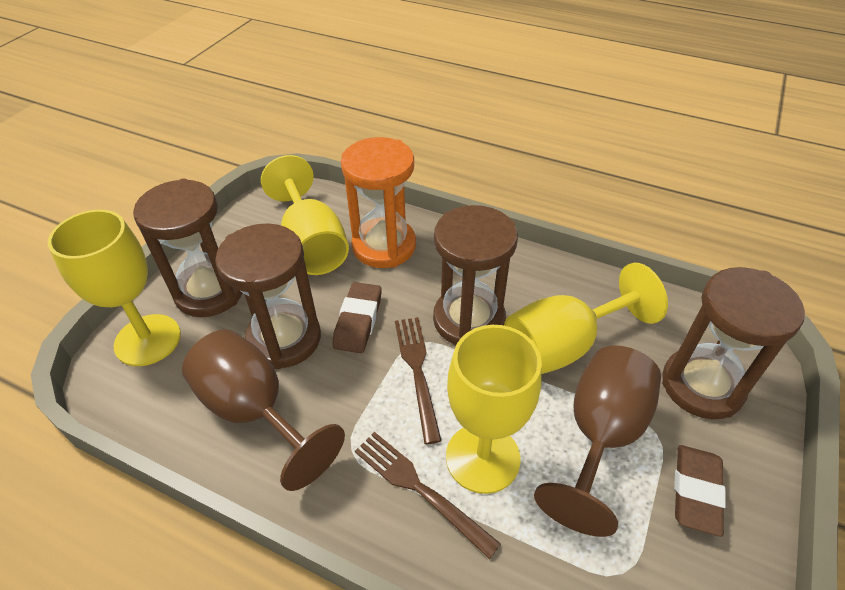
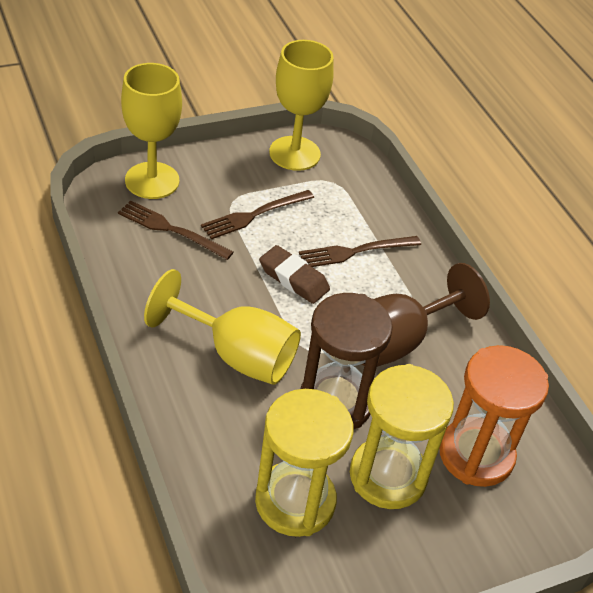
brown eraser: [333,282,382,353] [674,445,726,537] = 2 -> [259,245,330,304] = 1
brown fork: [355,432,501,559] [395,317,442,444] = 2 -> [118,200,234,260] [201,190,314,239] [299,236,421,267] = 3
brown goblet: [182,330,345,491] [534,345,661,537] = 2 -> [362,263,490,367] = 1
brown hourglass: [133,179,242,317] [215,223,321,369] [433,205,518,345] [662,267,805,419] = 4 -> [301,293,393,429] = 1
yellow goblet: [48,210,181,366] [261,155,349,275] [446,325,542,494] [504,263,668,374] = 4 -> [121,63,182,199] [144,269,301,385] [269,40,334,171] = 3
yellow hourglass: none = 0 -> [255,389,354,537] [350,364,454,509] = 2

